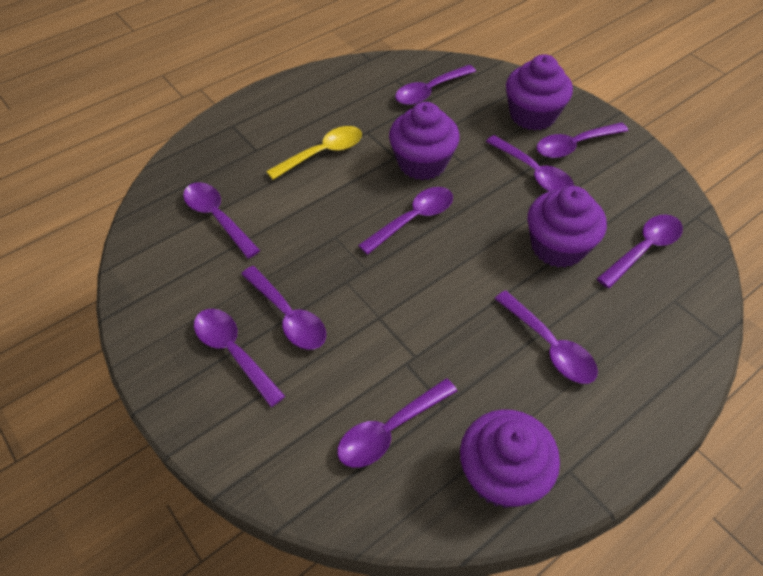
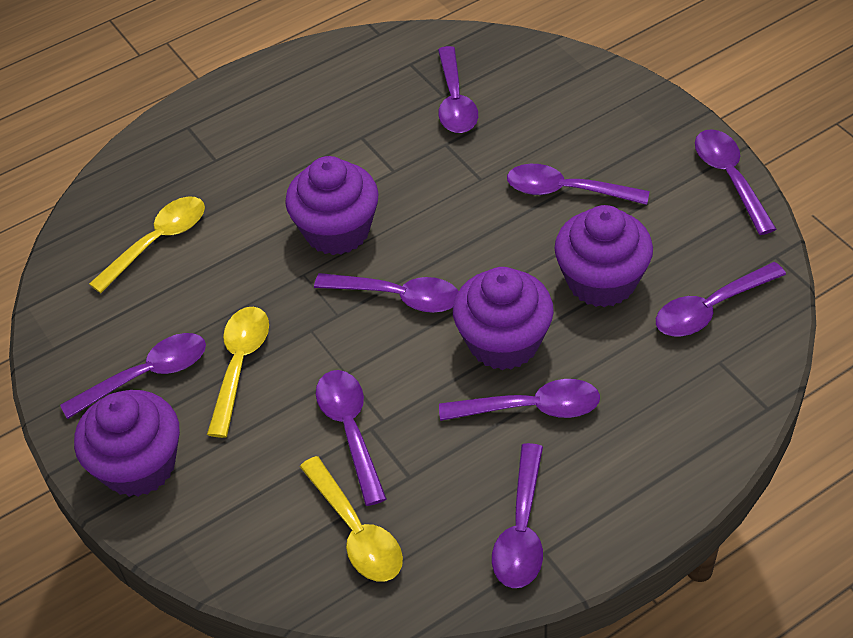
purple spoon: [183,182,260,259] [194,309,285,407] [241,266,326,350] [337,378,457,468] [358,187,453,255] [395,65,476,105] [486,135,574,192] [495,290,598,384] [536,122,628,158] [597,214,683,288] = 10 -> [60,333,206,419] [314,273,459,313] [316,370,387,506] [438,46,478,133] [439,379,600,421] [492,443,543,588] [507,164,650,205] [656,262,786,336] [695,129,777,235] = 9
yellow spoon: [266,126,362,180] = 1 -> [89,197,205,293] [207,307,269,438] [300,456,403,582] = 3

